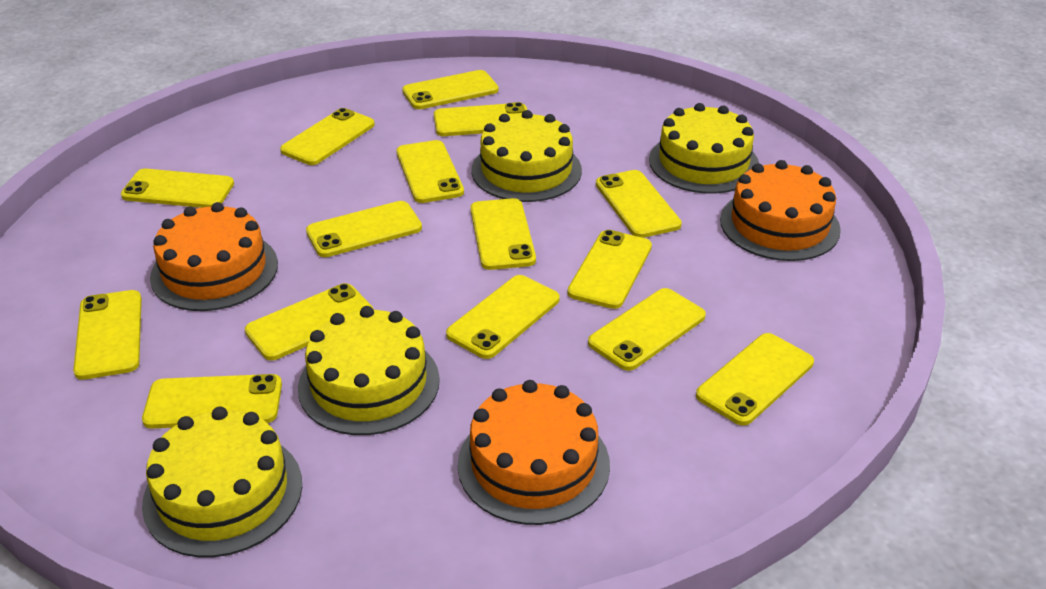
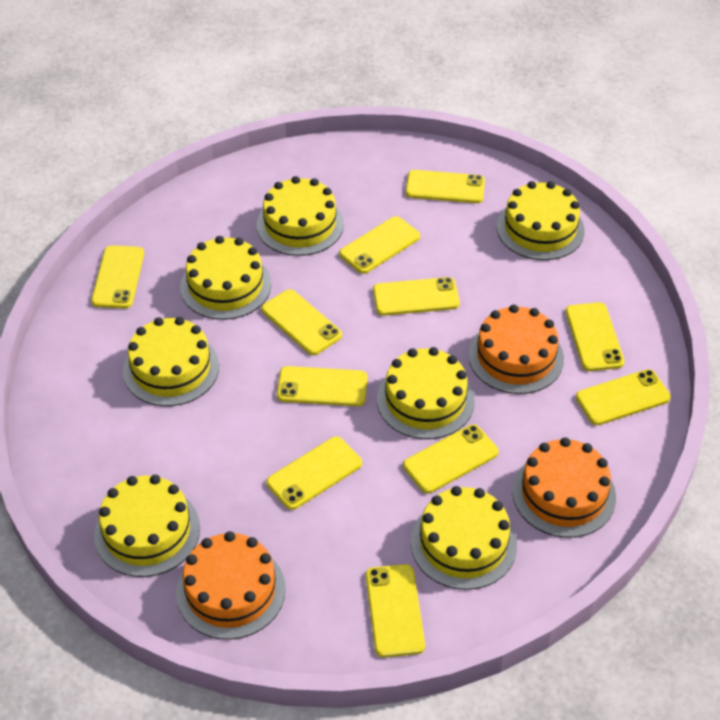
yellow cake: [142,407,302,557] [298,306,440,435] [471,110,582,202] [649,103,759,194] = 4 -> [94,475,200,577] [123,317,219,406] [180,236,271,320] [257,176,344,256] [377,347,475,439] [411,486,517,590] [497,181,585,260] = 7
yellow phone: [73,290,142,380] [121,169,234,208] [142,374,282,429] [245,283,374,360] [280,108,375,165] [306,201,422,257] [396,140,464,203] [402,70,499,109] [434,102,527,136] [446,275,560,359] [470,198,536,270] [567,230,652,309] [588,288,706,371] [596,170,682,238] [696,333,814,426] = 15 -> [91,245,144,308] [261,289,342,355] [266,436,362,510] [277,366,368,406] [339,216,420,274] [366,564,425,657] [373,277,460,316] [403,424,499,493] [406,170,485,203] [565,302,625,371] [576,369,671,425] = 11

